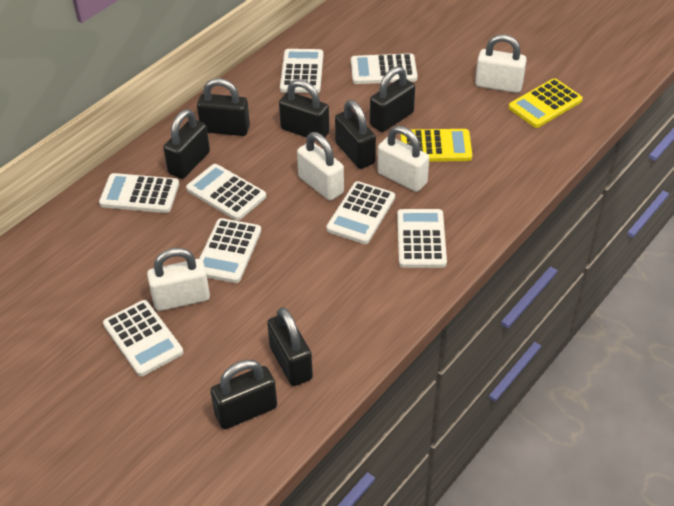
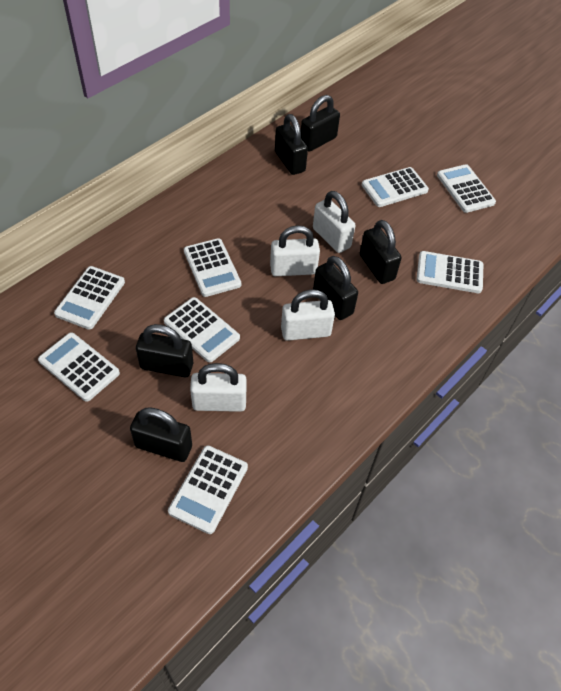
black padlock: [163,109,210,179] [197,78,250,136] [210,360,277,429] [267,307,313,386] [279,79,330,141] [335,100,376,169] [370,66,415,132] = 7 -> [130,407,192,462] [136,324,193,377] [275,114,308,175] [301,95,340,152] [313,256,358,320] [360,220,402,284] = 6
yellow calculator: [400,129,472,162] [508,78,583,128] = 2 -> none = 0

